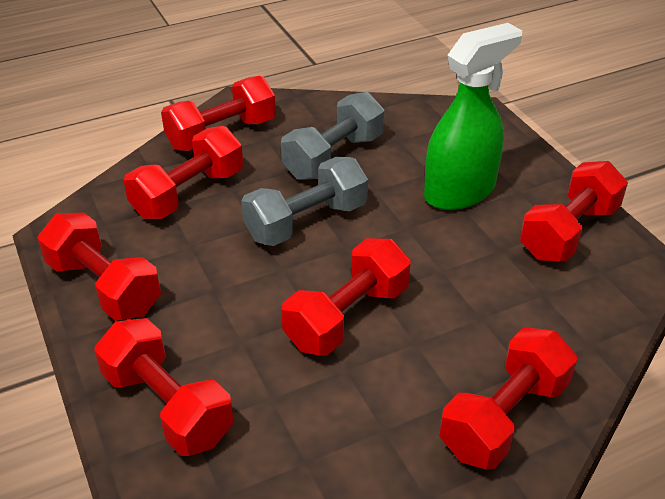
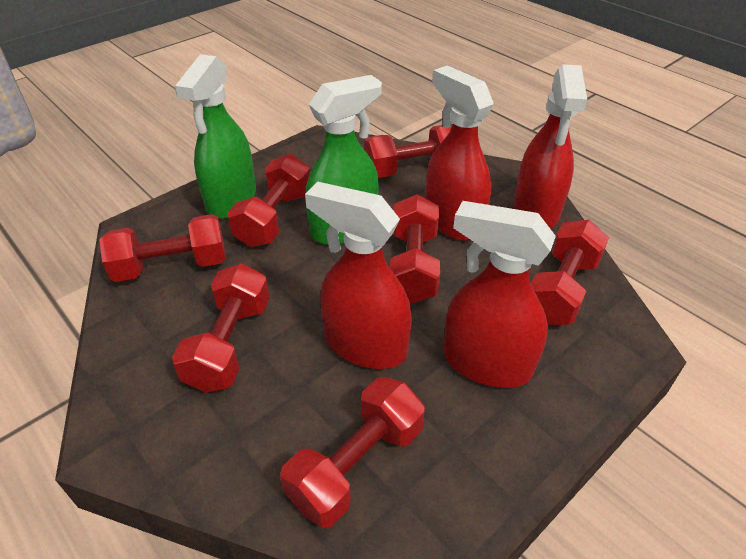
green spray bottle: [424,23,522,210] = 1 -> [174,54,256,219] [306,75,382,245] = 2
grey dumbbell: [241,157,368,246] [281,92,384,180] = 2 -> none = 0
red spray bottle: none = 0 -> [305,182,412,369] [426,65,494,241] [443,201,556,388] [514,64,587,229] = 4

